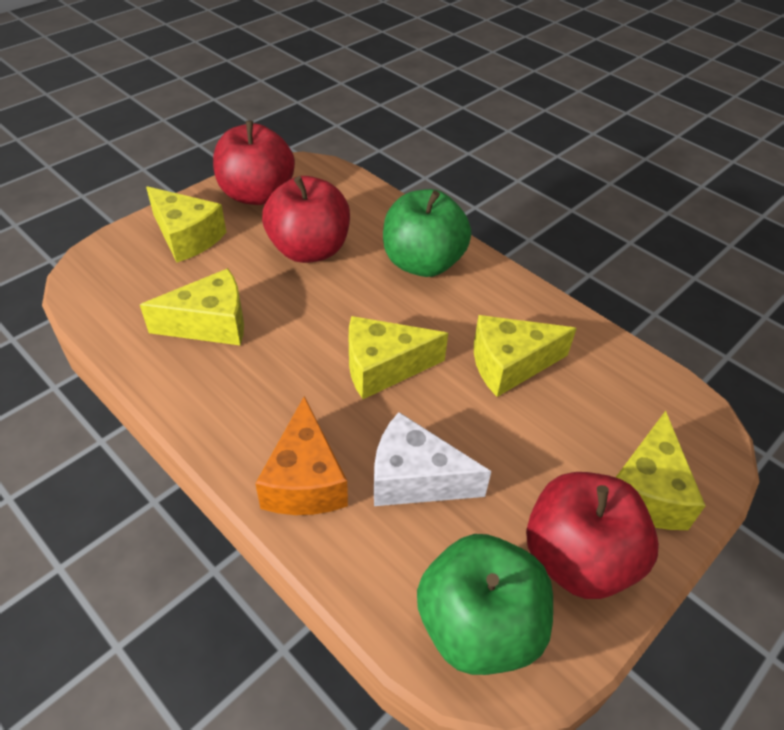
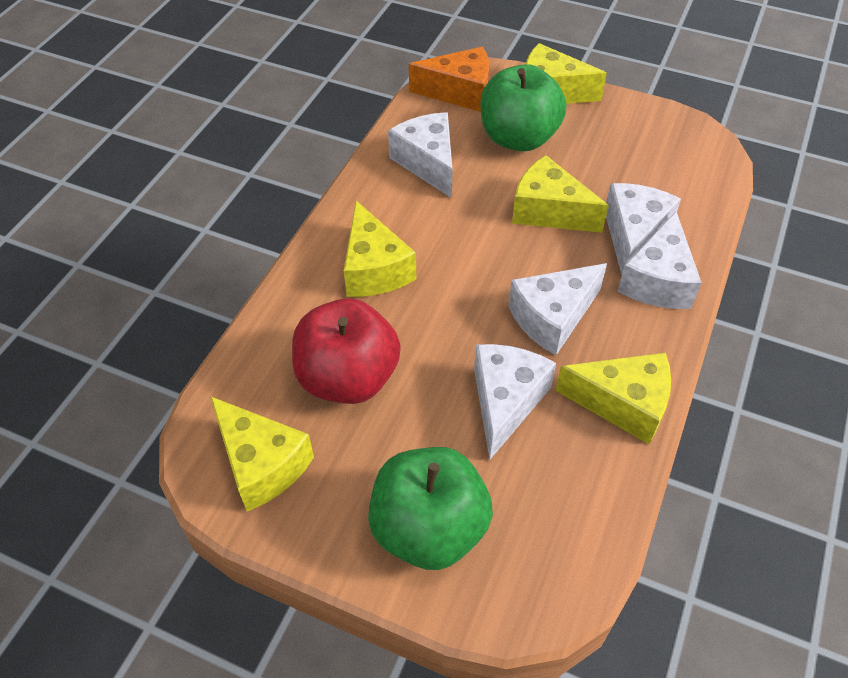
red apple: [213,121,295,205] [262,176,350,263] [526,472,659,599] = 3 -> [292,298,401,404] = 1
white cheese: [374,412,492,506] = 1 -> [388,112,453,198] [474,344,556,459] [508,263,607,355] [606,183,681,275] [618,211,702,309] = 5

